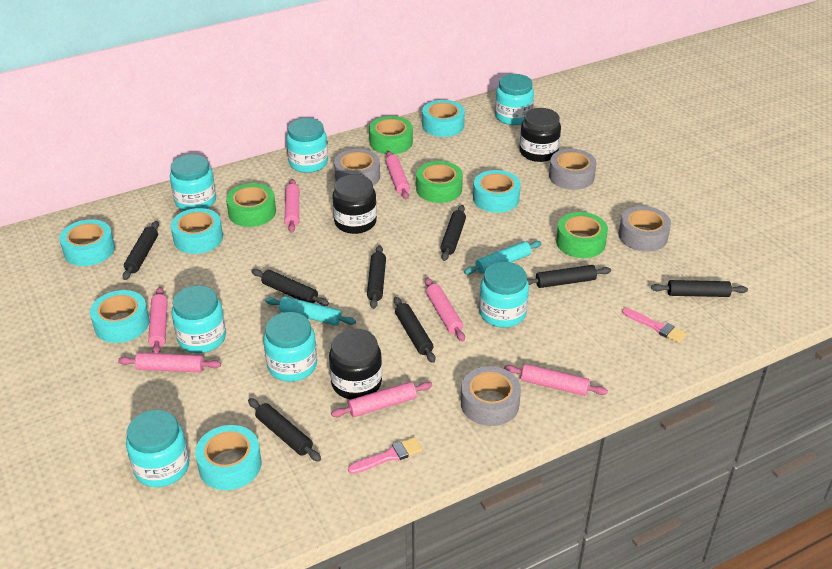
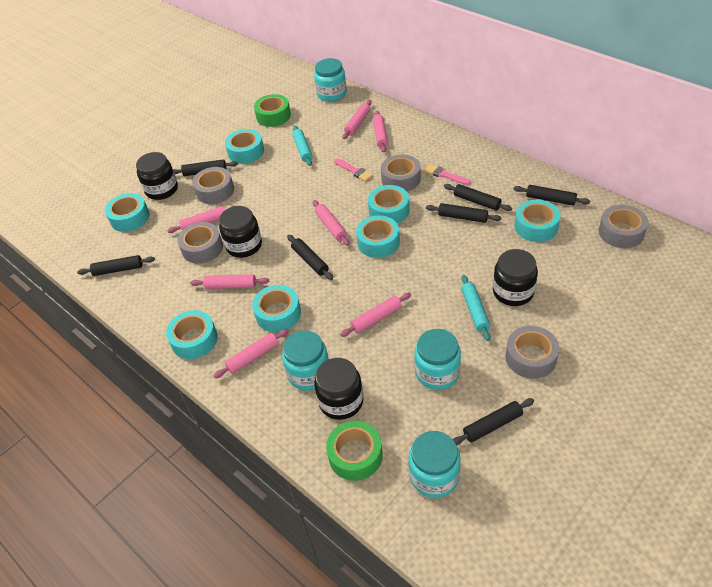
black jar: [329,329,382,399] [332,175,377,234] [520,108,561,162] = 3 -> [136,152,178,200] [219,206,262,258] [314,358,363,420] [493,249,538,306] = 4
black rolling pin: [122,221,159,280] [248,398,321,461] [251,269,329,306] [367,246,386,309] [394,297,435,363] [440,205,466,261] [527,265,611,288] [651,280,748,297] = 8 -> [77,255,155,276] [173,159,238,176] [287,235,333,280] [426,203,502,223] [444,184,512,211] [453,398,534,445] [514,185,590,206] = 7
green tape: [226,183,276,227] [369,116,413,154] [416,161,463,203] [556,212,608,258] = 4 -> [254,94,291,127] [326,421,383,481] = 2
grey tape: [334,149,380,186] [461,366,521,426] [549,149,596,190] [619,206,671,252] = 4 -> [177,222,223,264] [192,167,234,204] [381,154,421,191] [506,326,559,379] [599,205,648,248] = 5
turquoise jar: [126,410,189,487] [170,154,216,211] [172,285,226,353] [263,312,317,382] [286,118,328,173] [479,262,529,328] [495,74,534,125] = 7 -> [282,330,329,391] [314,58,347,102] [408,431,461,498] [414,329,461,390] = 4
turquoise tape: [59,219,115,266] [90,290,150,343] [171,208,223,254] [195,425,261,490] [422,100,465,137] [473,170,521,213] = 6 -> [105,193,150,232] [166,310,218,359] [225,129,264,164] [252,285,301,332] [356,215,400,258] [368,185,410,223] [514,200,561,242] = 7

